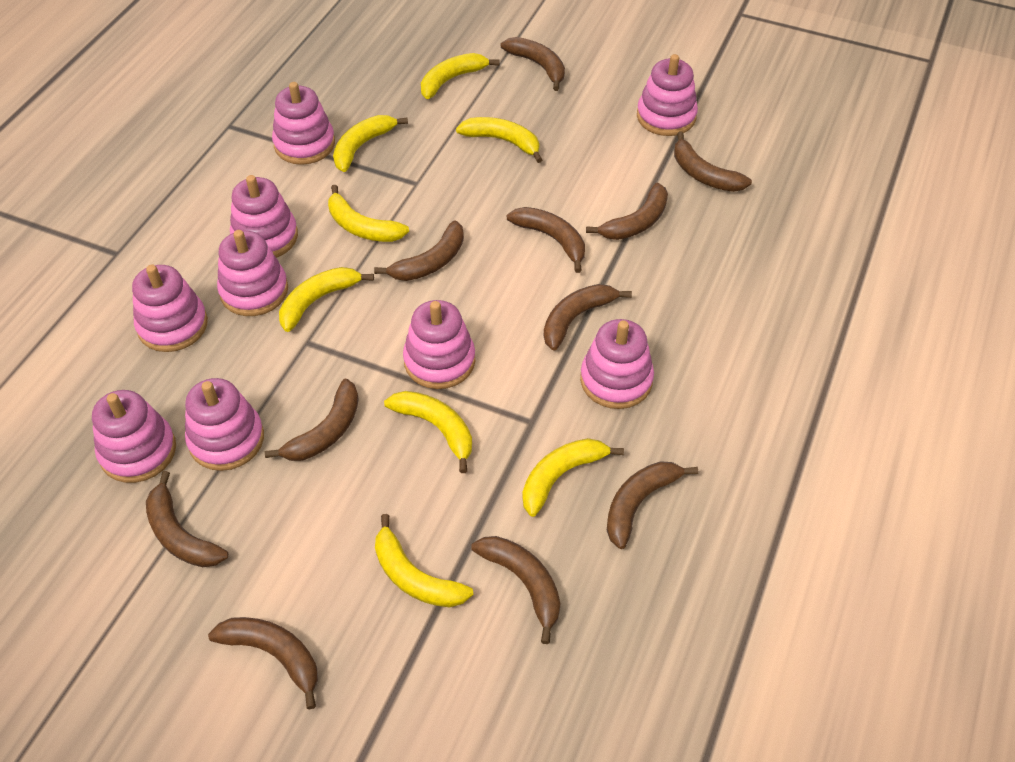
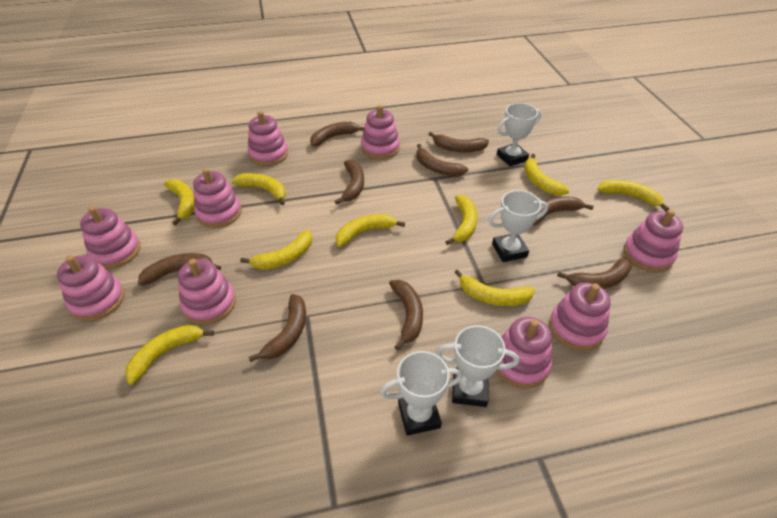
brown banana: [146,471,228,567] [208,617,318,710] [265,379,359,461] [374,220,464,281] [471,536,560,644] [501,37,565,91] [507,207,585,273] [544,284,632,351] [586,183,668,240] [607,461,698,549] [674,131,752,192] = 11 -> [138,253,221,286] [249,294,306,362] [310,122,365,147] [335,160,364,204] [389,280,423,350] [416,144,468,176] [429,132,489,152] [533,196,594,225] [557,257,631,289] = 9
white trophy: none = 0 -> [380,351,463,436] [436,325,519,407] [488,190,548,262] [497,103,541,166] = 4
yellow banana: [279,267,374,332] [328,185,409,242] [333,115,408,172] [375,514,473,607] [384,391,472,473] [421,53,500,99] [456,117,542,163] [522,438,624,517] = 8 -> [125,325,214,385] [164,179,195,225] [232,173,286,205] [240,230,312,270] [336,214,405,247] [445,195,478,245] [454,269,535,306] [524,154,570,195] [597,180,669,211] = 9

